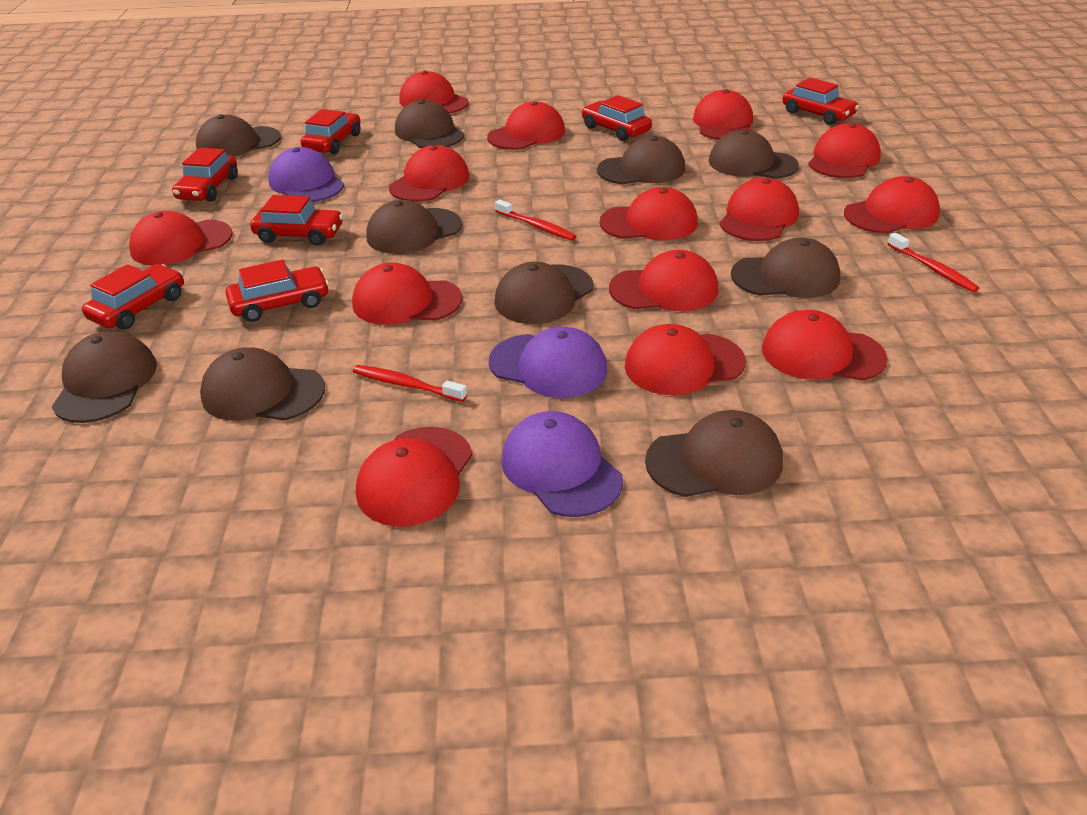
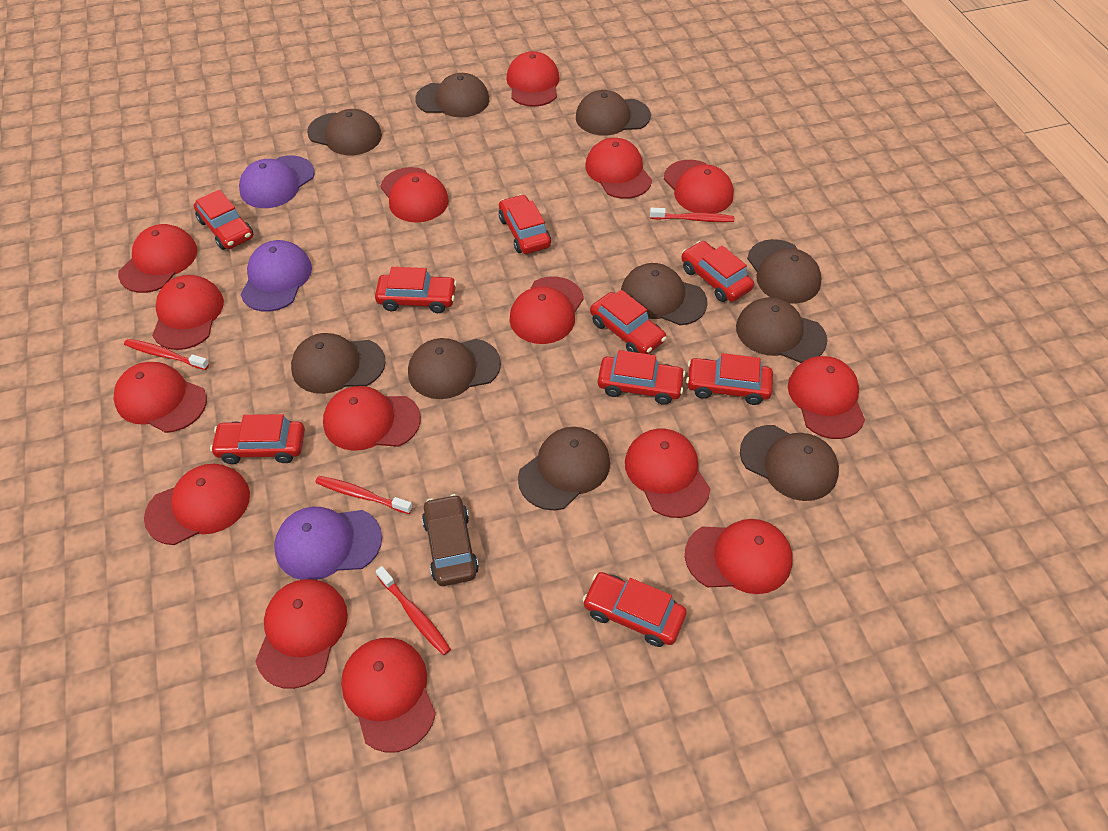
brown car: none = 0 -> [422,494,479,586] = 1
red cap: [129,211,233,265] [352,262,462,325] [356,427,473,527] [389,145,469,202] [399,71,469,114] [487,101,565,150] [600,187,698,240] [609,250,718,311] [625,324,746,395] [693,89,753,140] [719,177,799,241] [762,310,888,381] [808,123,881,178] [844,176,940,234] = 14 -> [113,362,207,433] [118,224,197,293] [144,464,250,545] [152,275,224,350] [255,579,348,689] [323,386,421,451] [341,638,436,752] [380,167,449,223] [506,51,559,107] [510,276,584,344] [585,138,652,199] [625,429,710,518] [664,160,734,213] [685,519,793,594] [788,356,865,439] = 15
red car: [82,264,184,330] [172,148,238,202] [226,260,329,322] [250,195,343,246] [301,109,361,154] [582,95,652,141] [782,77,859,125] = 7 -> [194,189,253,250] [210,414,305,464] [375,267,457,313] [499,194,551,254] [582,572,687,647] [590,290,667,354] [598,350,685,405] [681,241,754,302] [686,353,773,405] = 9
red toothbrush: [353,365,467,402] [495,199,576,241] [888,233,979,292] = 3 -> [124,339,209,370] [315,476,413,514] [376,566,451,655] [650,208,734,222] = 4

